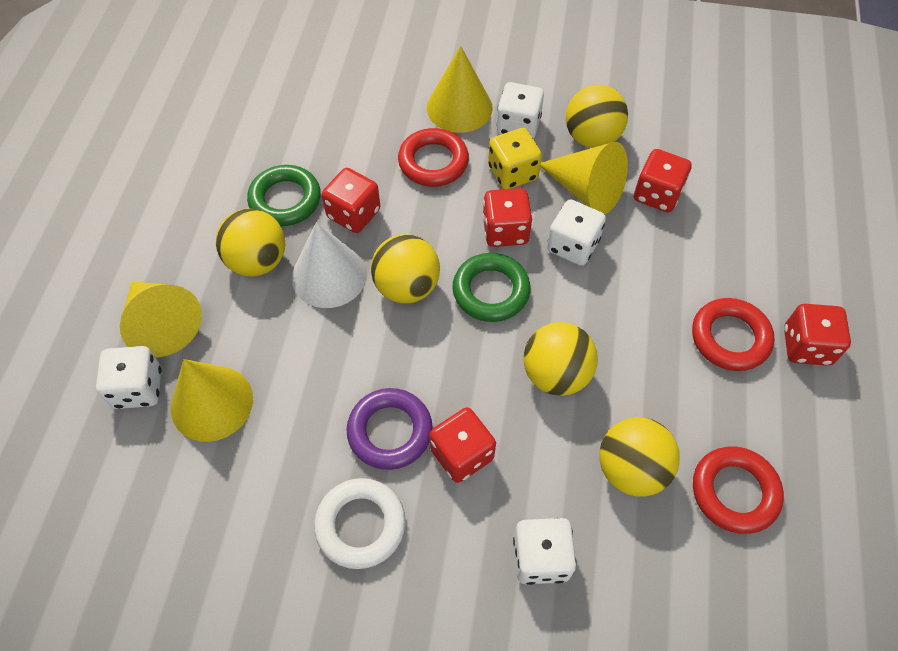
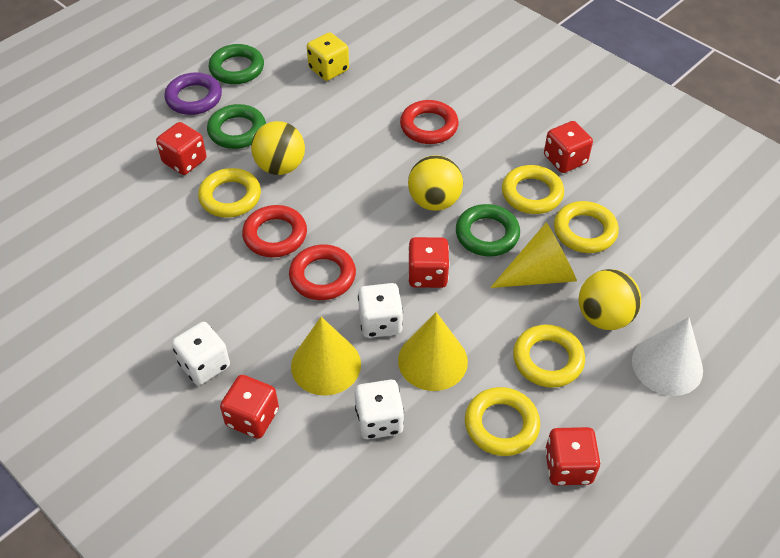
green ring: [247,165,321,226] [452,253,531,322] = 2 -> [207,104,266,149] [209,44,264,84] [456,204,520,257] = 3
white dice: [96,346,161,409] [496,82,544,139] [513,518,576,585] [547,199,606,266] = 4 -> [172,322,230,385] [355,379,404,439] [358,283,403,338] = 3
white ring: [314,478,406,569] = 1 -> none = 0
yellow ball: [216,208,285,277] [371,234,440,303] [523,322,598,396] [566,85,628,148] [599,417,680,497] = 5 -> [251,121,305,175] [408,155,463,211] [578,269,641,330] = 3
yellow cone: [120,282,202,357] [171,359,253,442] [427,46,493,133] [540,142,628,214] = 4 -> [291,317,361,396] [398,312,468,391] [490,222,577,288] = 3
yellow ring: none = 0 -> [198,168,261,218] [465,387,540,456] [502,165,564,214] [513,324,585,388] [554,201,619,253] = 5

